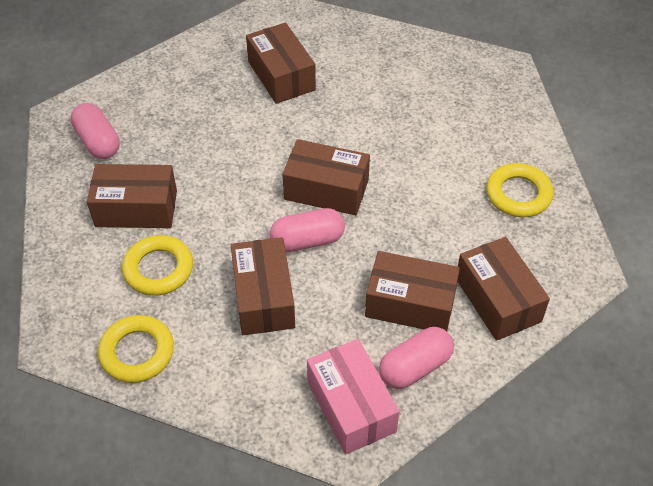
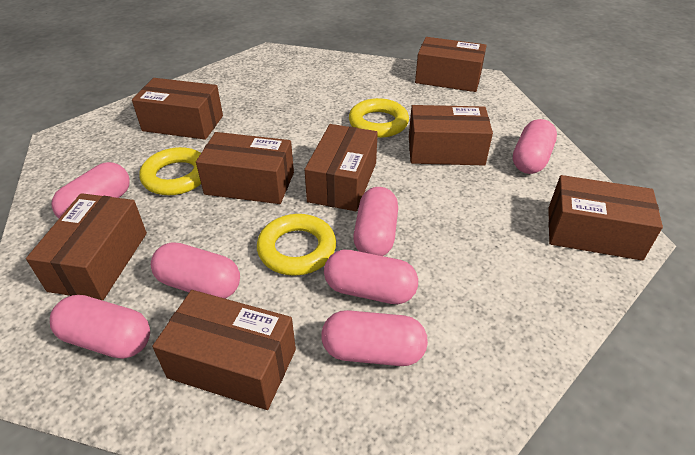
brown box: [87,164,177,228] [231,237,295,335] [246,22,316,104] [282,139,370,215] [365,251,460,331] [457,237,550,341] = 6 -> [26,193,147,300] [132,78,223,140] [152,290,296,410] [196,132,294,204] [304,124,378,211] [409,105,493,166] [415,37,487,92] [548,175,663,261] = 8
pink box: [307,339,400,455] = 1 -> none = 0
pink capsule: [71,103,120,159] [270,208,345,252] [379,327,454,389] = 3 -> [50,295,150,359] [51,162,130,218] [151,242,240,299] [321,310,428,366] [324,250,418,304] [353,187,398,256] [513,119,557,174] = 7

